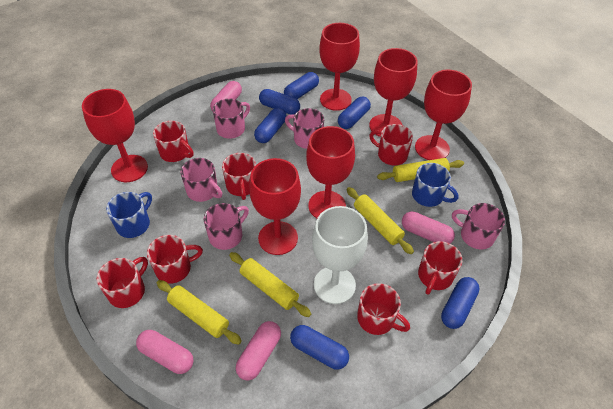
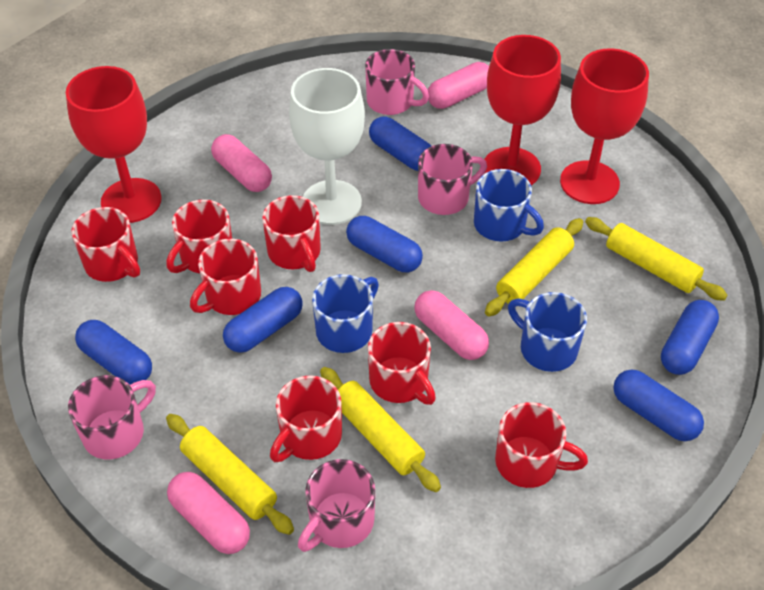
blue mug: [106,192,152,238] [412,163,459,207] = 2 -> [312,274,379,353] [474,169,544,242] [508,292,587,372] = 3
pink mug: [180,158,222,202] [204,203,249,250] [213,99,250,139] [285,108,324,149] [452,203,505,249] = 5 -> [68,375,156,460] [298,459,375,552] [365,49,429,115] [418,144,487,215] = 4
red goblet: [82,89,148,182] [249,158,301,255] [306,126,355,218] [319,23,360,111] [369,48,418,137] [415,70,472,160] = 6 -> [66,66,162,223] [484,35,561,185] [560,48,649,204] = 3

